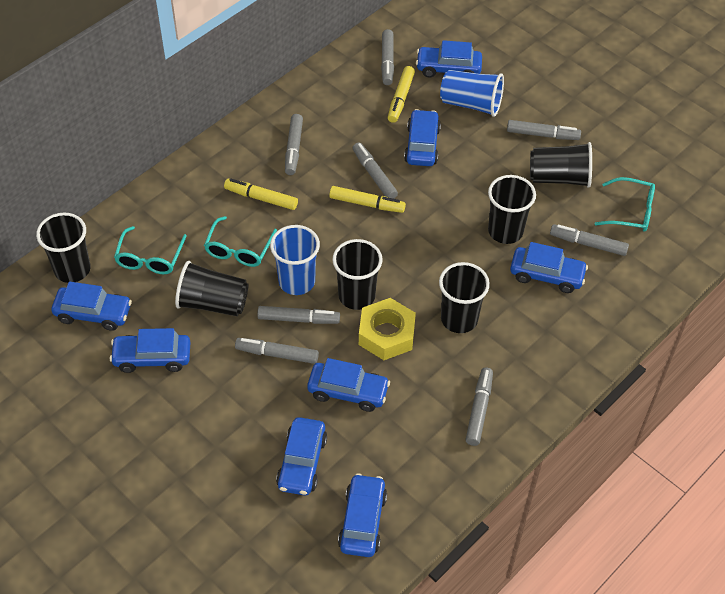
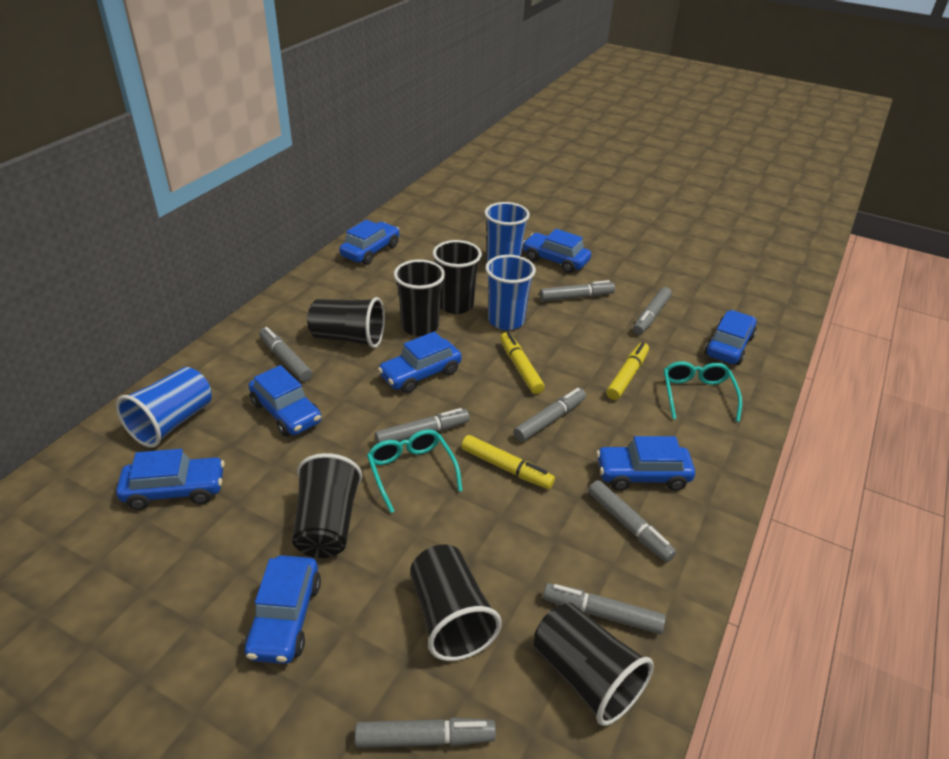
blue cup: [270,225,320,295] [440,70,504,117] = 2 -> [116,367,212,448] [485,202,530,262] [485,255,536,330] = 3
turquoise glasses: [114,226,187,274] [204,216,277,267] [595,177,655,232] = 3 -> [367,429,463,513] [664,361,742,422] = 2
yellow nut: [359,298,416,360] = 1 -> none = 0

